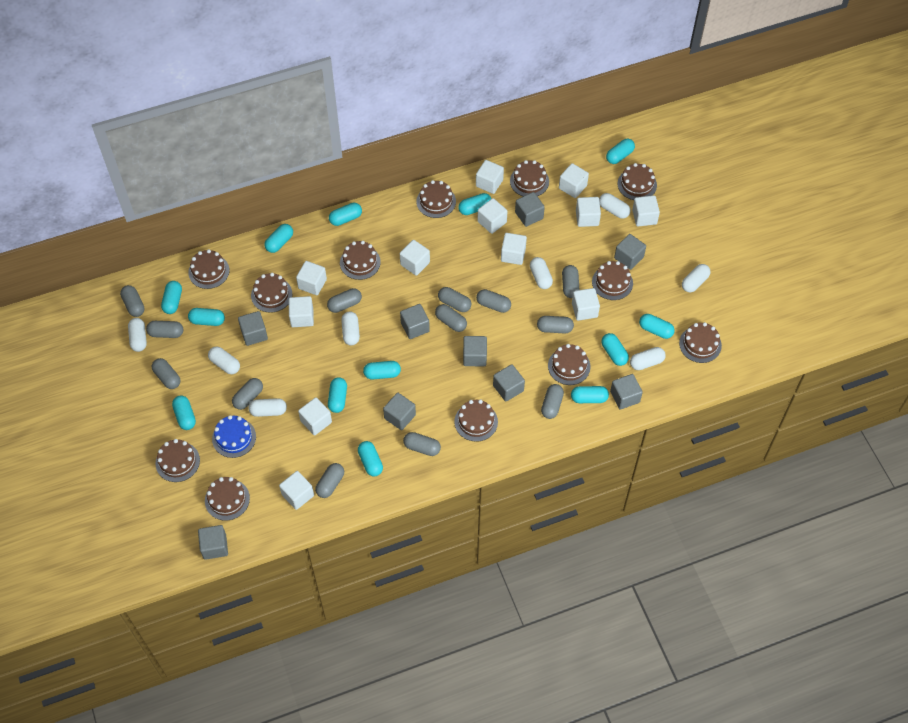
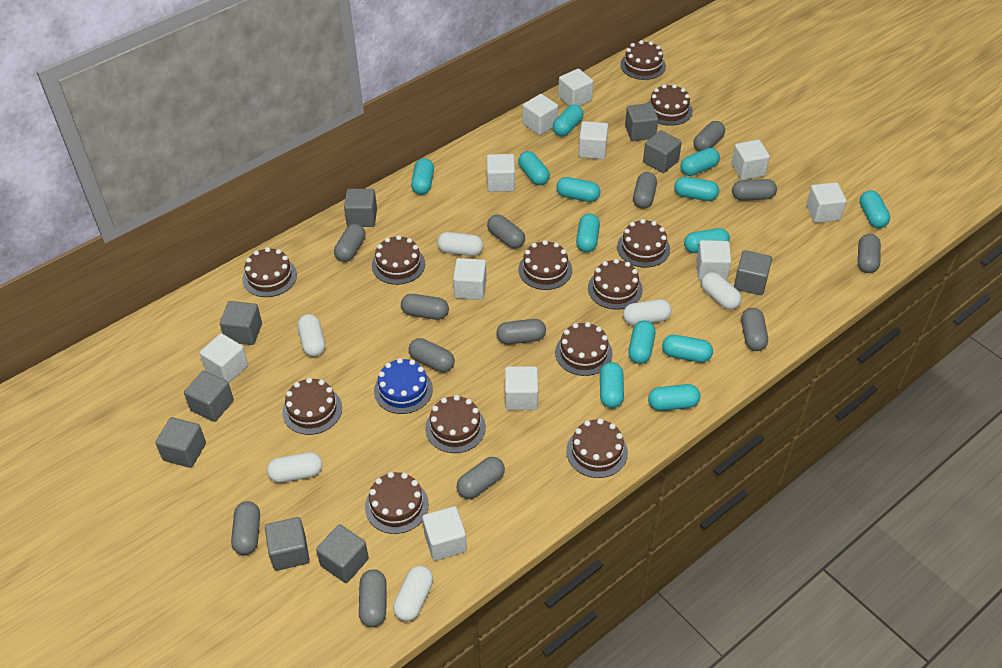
white capsule: [128,318,147,352] [208,346,240,374] [248,398,287,417] [341,311,360,345] [530,257,553,289] [599,193,631,219] [630,347,666,370] [682,264,711,292] = 8 -> [267,452,322,483] [298,314,325,357] [393,566,433,621] [437,232,483,256] [623,299,672,326] [701,272,742,310] = 6
white cube: [279,471,314,510] [289,296,314,327] [296,261,327,295] [298,397,332,435] [400,240,430,276] [476,160,504,194] [477,198,507,234] [501,233,527,265] [559,163,589,198] [572,288,600,321] [576,197,601,227] [632,195,660,227] = 12 -> [200,333,248,383] [422,506,467,561] [453,258,486,300] [487,154,515,192] [505,366,538,410] [523,94,558,135] [558,69,593,106] [578,121,608,159] [696,240,731,281] [731,140,770,180] [806,182,847,223] = 11

